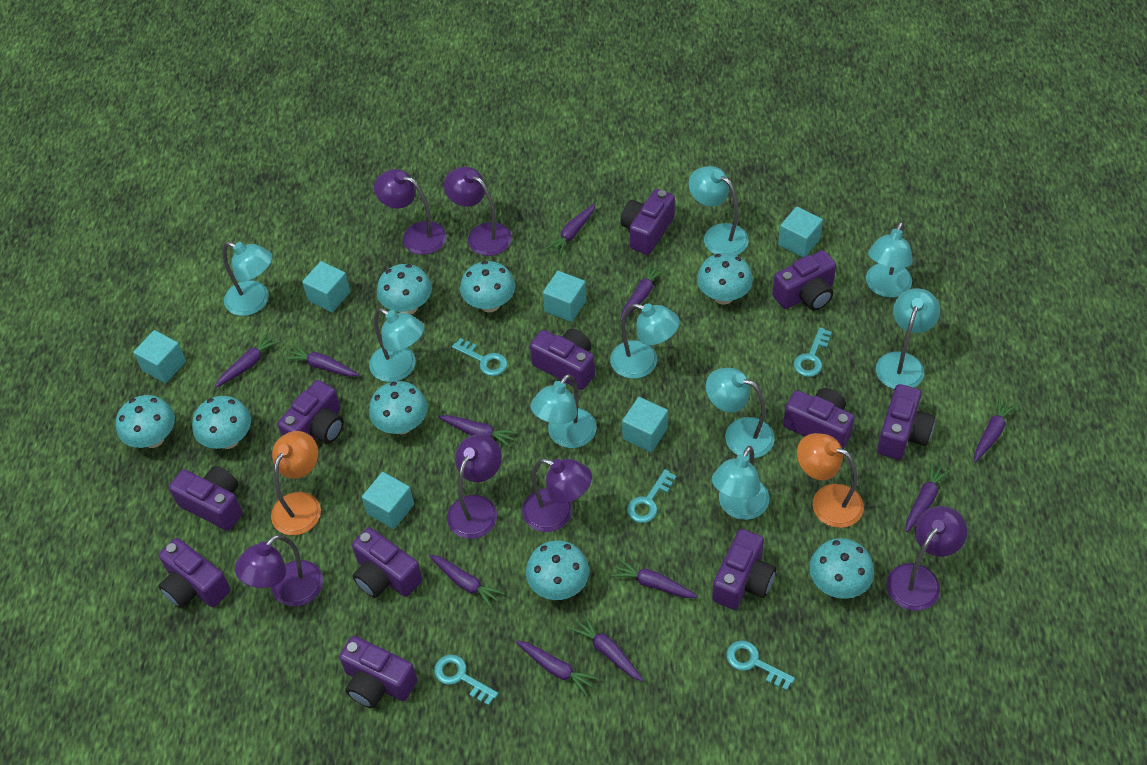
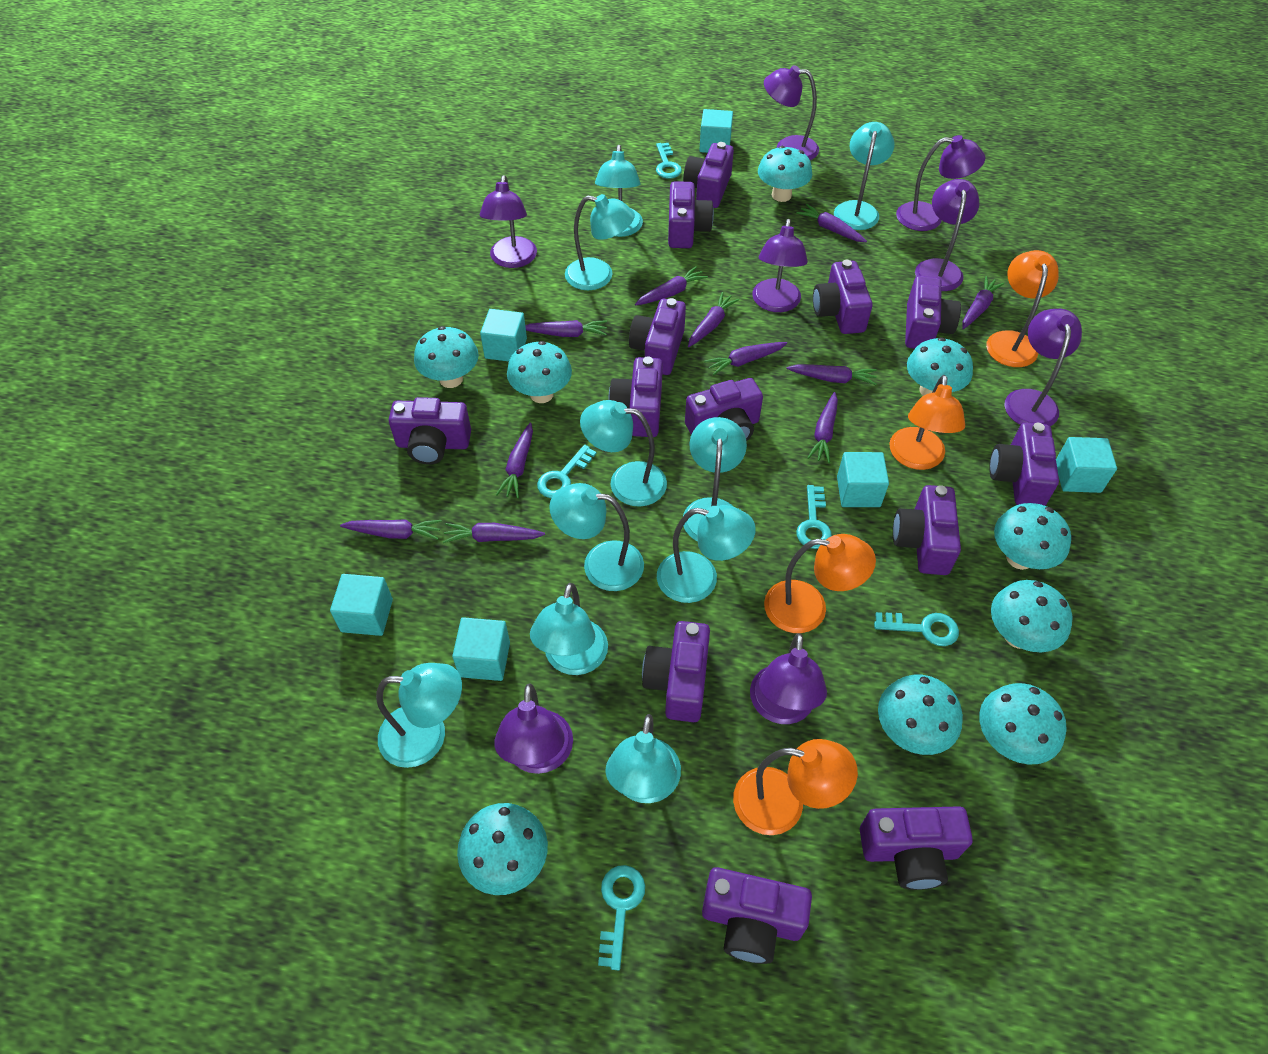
orange lamp: [271,431,321,535] [797,433,864,528] = 2 -> [733,739,858,835] [764,534,876,633] [889,375,965,470] [986,250,1059,367] = 4
purple camera: [158,538,231,609] [169,466,242,531] [278,380,344,444] [339,636,418,708] [352,527,423,598] [530,329,595,390] [621,189,675,255] [712,529,776,610] [772,250,836,311] [783,388,855,449] [877,384,935,459] = 11 -> [389,397,471,465] [609,356,663,437] [629,298,686,375] [642,621,710,722] [668,181,714,248] [683,142,734,208] [685,378,763,441] [702,867,812,964] [813,260,873,334] [860,806,973,890] [893,485,961,575] [905,276,961,349] [989,423,1059,506] = 13
purple lamp: [235,534,323,606] [374,169,447,255] [444,167,512,256] [447,434,502,539] [522,459,592,532] [886,506,967,611] = 6 -> [479,175,537,268] [494,683,573,774] [750,633,827,724] [752,219,808,312] [764,65,819,160] [896,135,985,231] [915,179,979,291] [1004,309,1082,426] = 8
turquoise lamp: [223,242,273,316] [369,308,424,382] [530,374,597,448] [610,303,680,379] [689,166,748,255] [706,368,774,458] [712,446,769,520] [866,222,913,298] [876,288,940,389] = 9 -> [376,663,462,768] [530,583,608,675] [549,483,644,591] [565,194,635,290] [580,400,667,507] [595,145,643,237] [605,714,681,803] [657,505,756,603] [683,417,747,542] [834,122,895,230] = 10
turquoise mushroom: [116,395,175,448] [192,396,251,449] [369,381,427,434] [377,264,432,315] [460,261,515,313] [526,540,589,600] [697,253,753,305] [809,538,874,599] = 8 -> [414,326,479,388] [457,803,548,895] [507,341,572,403] [758,146,812,202] [878,675,963,755] [907,337,973,396] [979,683,1066,765] [991,580,1072,652] [994,503,1071,570] = 9

